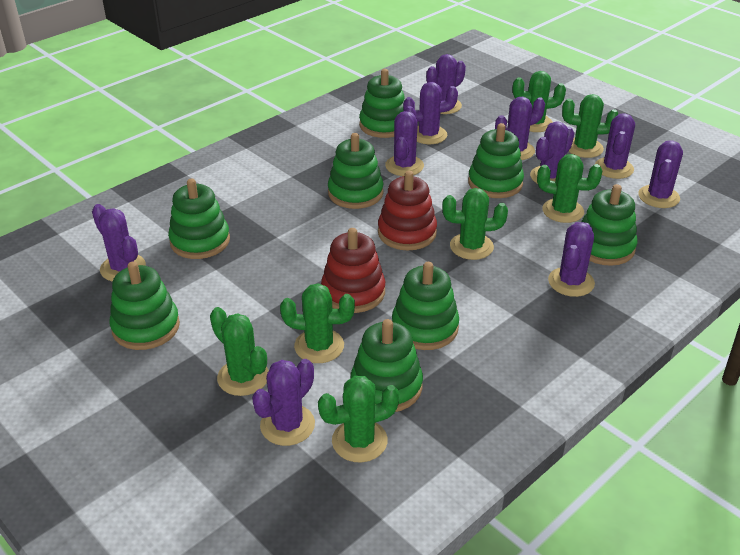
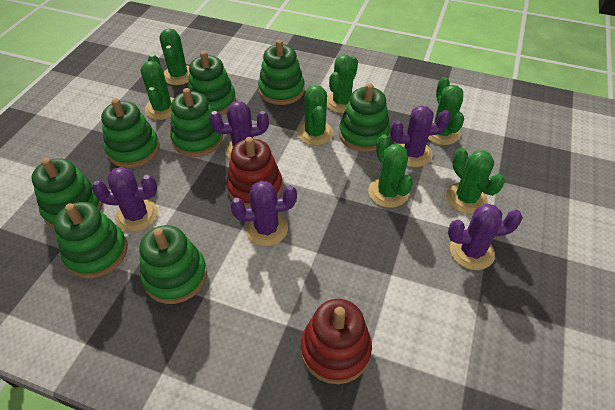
purple cactus: [92,204,146,282] [252,359,315,446] [385,106,424,176] [403,82,458,144] [426,54,466,114] [495,97,545,160] [530,121,574,184] [548,222,595,297] [594,113,635,179] [638,141,683,208] = 10 -> [92,167,158,232] [209,101,269,159] [230,181,297,246] [390,105,451,167] [448,204,523,270] = 5

